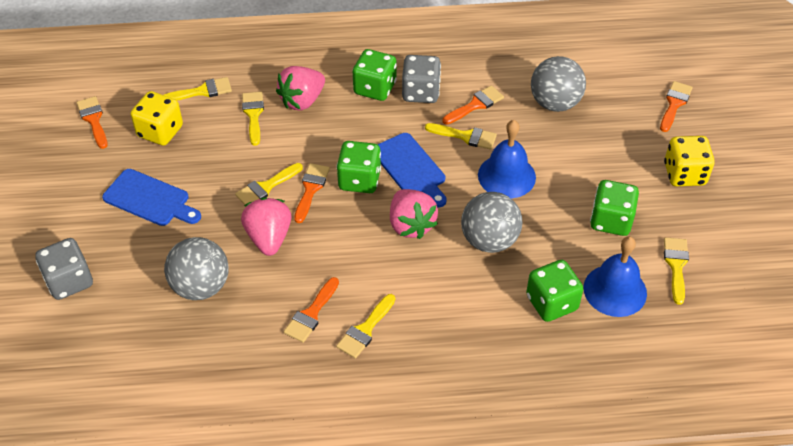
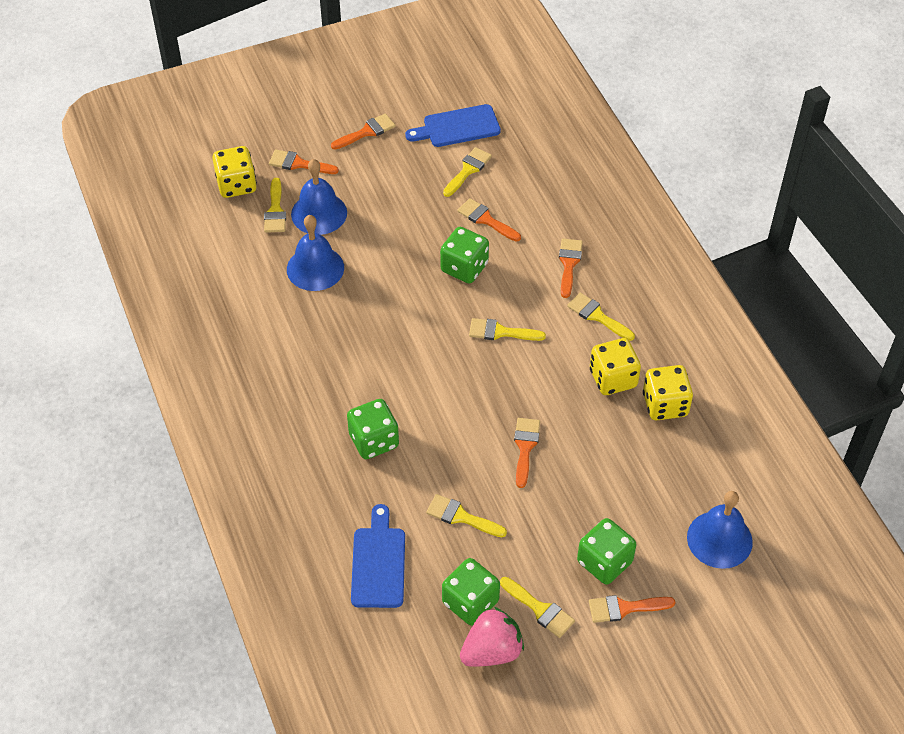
blue bell: [478,120,536,198] [584,236,647,317] = 2 -> [287,215,344,291] [291,159,347,235] [687,491,753,569] = 3
grey ball: [164,237,229,300] [461,192,523,253] [531,56,586,112] = 3 -> none = 0
grey dice: [35,238,93,300] [402,55,441,103] = 2 -> none = 0
orange brush: [77,96,108,149] [284,277,339,343] [294,163,330,223] [443,85,504,124] [660,81,693,132] = 5 -> [269,149,339,174] [331,114,396,150] [457,198,521,242] [514,418,540,488] [559,239,583,298] [589,595,675,623] = 6
pink strawberry: [241,197,292,256] [276,66,325,111] [390,189,438,239] = 3 -> [460,607,524,667] = 1
yellow dice: [130,91,183,146] [664,136,715,186] = 2 -> [212,146,257,198] [590,338,641,395] [643,365,693,420] = 3

